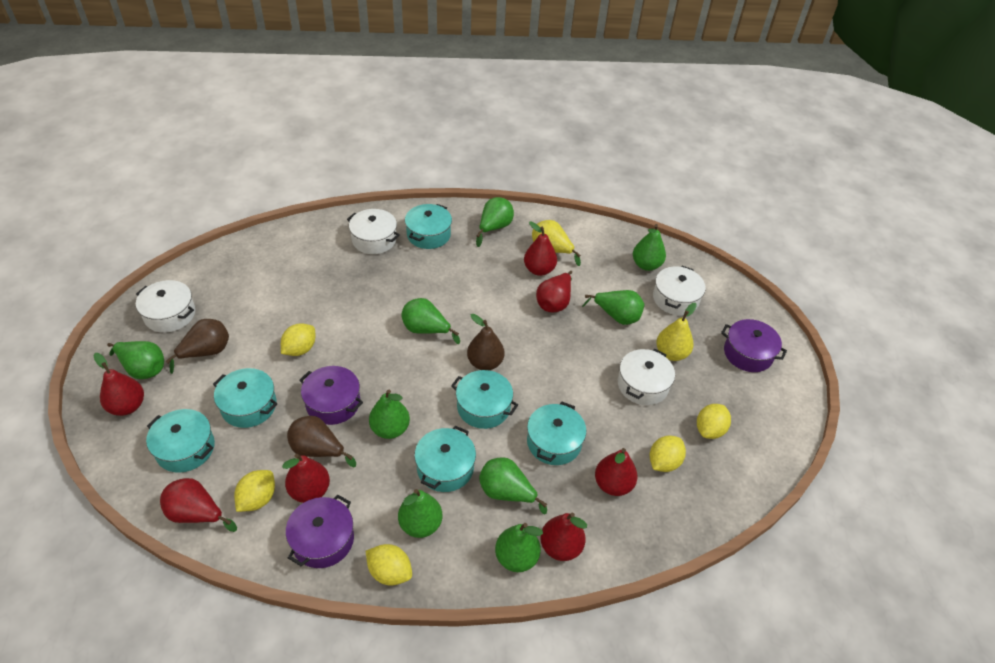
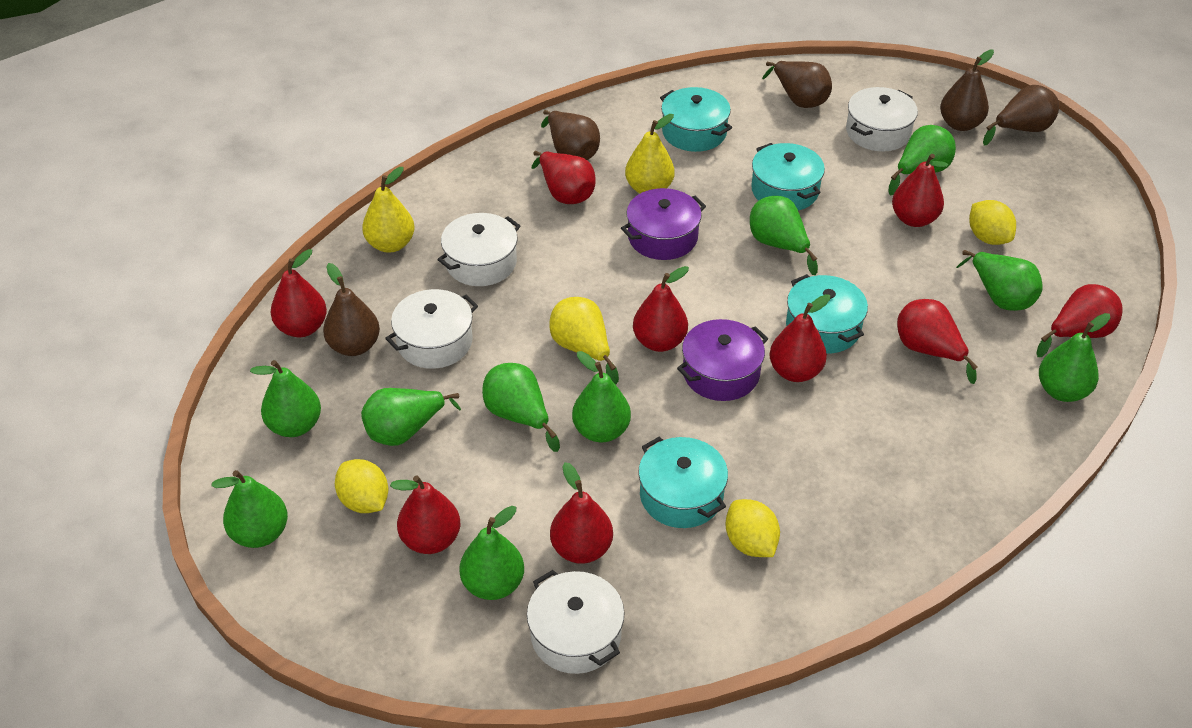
brown pear: [165,319,229,374] [287,416,356,468] [467,314,504,370] = 3 -> [323,263,380,356] [541,110,600,160] [762,61,832,108] [940,49,994,131] [983,85,1059,146] = 5
green pear: [107,341,164,379] [369,390,410,439] [398,489,442,538] [401,298,460,344] [476,197,514,247] [479,457,547,514] [495,523,543,572] [582,290,644,325] [633,224,666,271] = 9 -> [212,470,288,548] [250,360,321,437] [361,388,461,446] [459,506,524,600] [482,363,560,452] [572,351,631,442] [750,196,818,275] [888,125,956,196] [956,250,1042,311] [1039,313,1110,402] = 10
purple pot: [286,495,354,568] [299,366,363,425] [721,319,787,372] = 3 -> [621,188,706,260] [677,319,768,401] = 2
red pear: [93,353,144,416] [160,478,237,532] [282,454,330,503] [524,221,557,276] [536,271,572,312] [540,513,587,561] [595,448,638,496] = 7 -> [271,249,327,337] [390,475,461,554] [532,151,596,204] [550,462,613,564] [633,266,689,352] [769,294,830,382] [892,154,948,227] [897,299,978,384] [1036,284,1123,357] = 9
turquoise pot: [146,409,215,473] [213,368,277,428] [405,204,452,249] [415,426,476,492] [451,370,518,429] [527,402,586,465] = 6 -> [638,437,728,528] [660,87,732,152] [751,143,825,211] [786,274,868,353] = 4
yellow lemon: [234,470,275,512] [281,323,315,356] [366,544,412,586] [650,436,686,472] [697,404,731,439] = 5 -> [335,459,388,513] [725,499,780,557] [969,200,1016,245] = 3
yellow pear: [532,220,581,266] [656,303,697,361] = 2 -> [362,167,415,253] [549,297,619,384] [625,114,674,193] = 3

